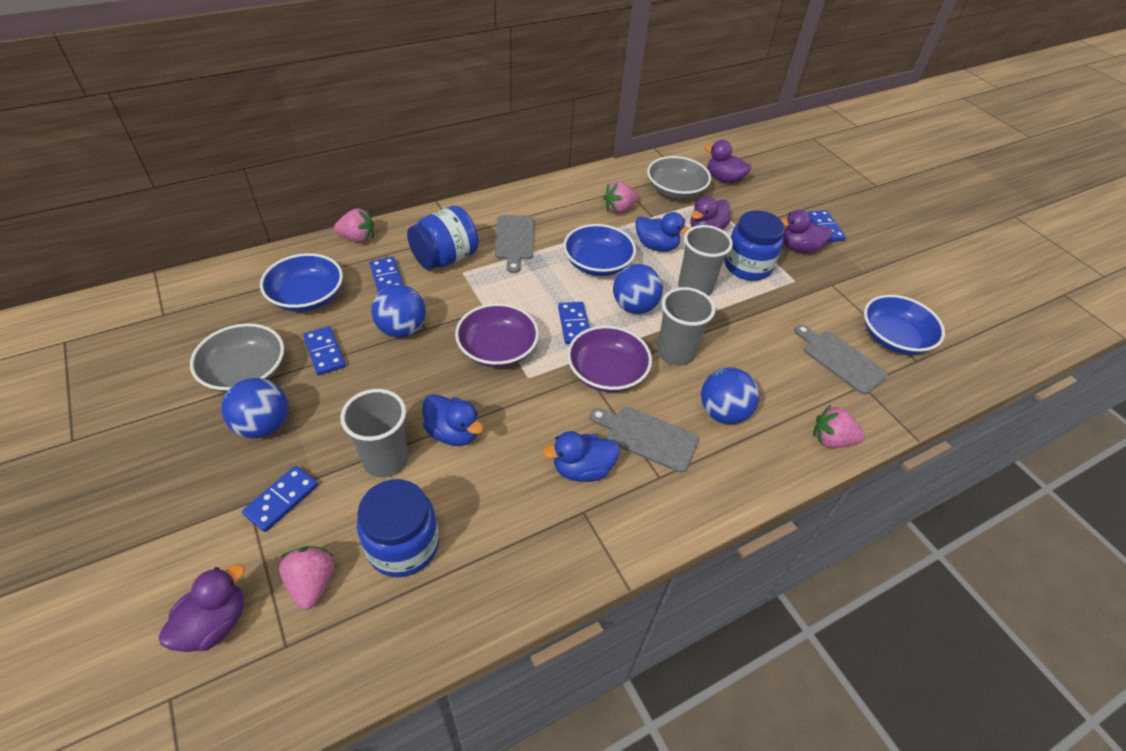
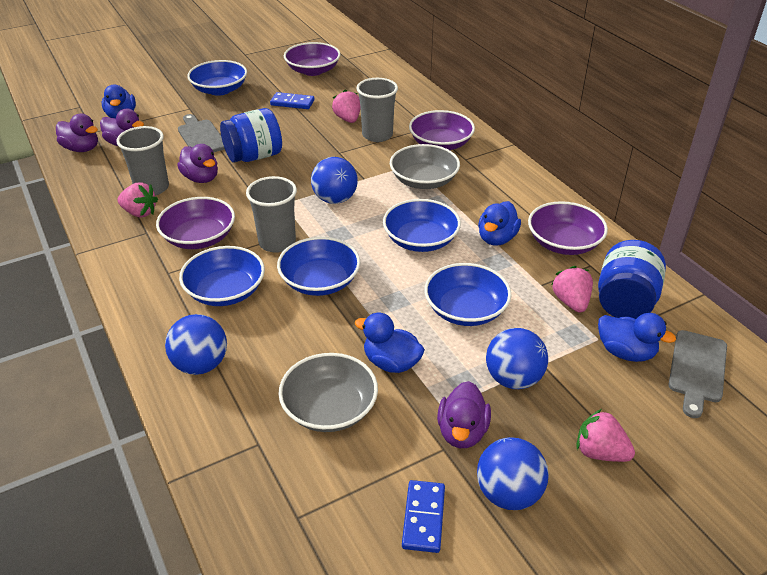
blue bowl: [260,253,343,312] [563,224,636,276] [864,295,945,355] = 3 -> [179,246,265,306] [187,60,247,96] [277,237,360,296] [383,199,461,252] [424,263,512,326] = 5
blue domino: [242,466,318,532] [303,326,346,375] [370,257,403,293] [558,302,589,344] [807,210,846,242] = 5 -> [270,92,314,109] [402,480,445,553] = 2
blue duck: [422,394,483,446] [543,431,620,482] [635,212,690,252] = 3 -> [102,85,136,118] [354,313,425,373] [478,201,521,246] [598,313,676,362] = 4
blue jar: [357,479,439,578] [407,205,479,270] [725,210,785,281] = 3 -> [220,108,282,162] [598,240,666,319] = 2
grey cutting board: [495,215,534,273] [590,407,699,473] [794,324,888,395] = 3 -> [178,114,225,152] [668,330,727,418] = 2
purple bowl: [455,303,539,368] [567,326,652,392] = 2 -> [156,197,235,249] [284,42,340,76] [409,110,475,150] [528,201,608,255] = 4

